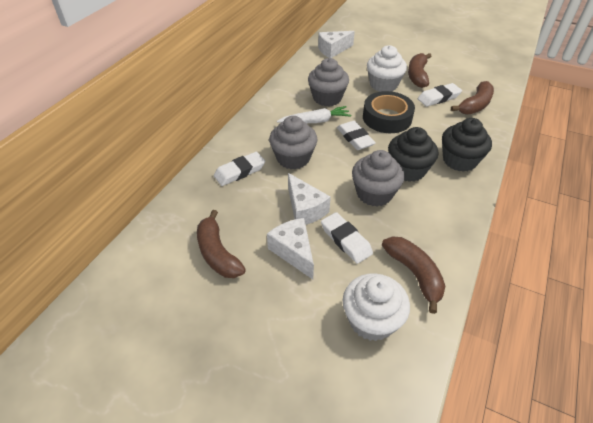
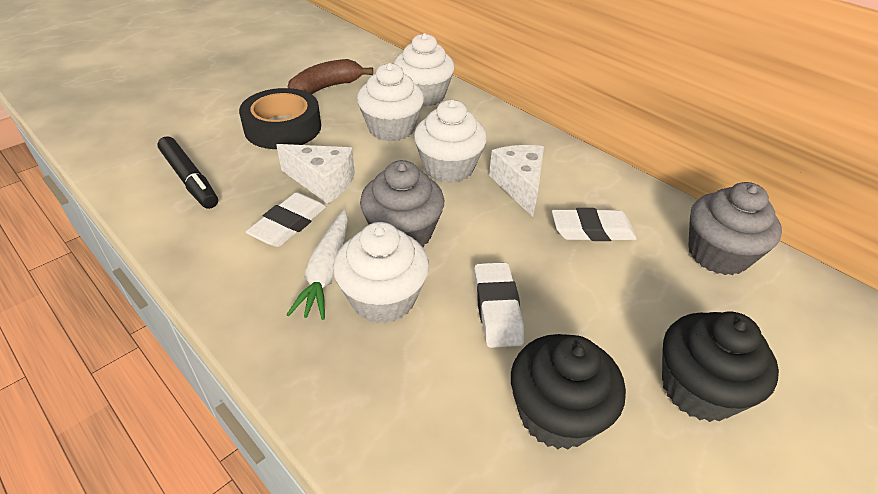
black marker: none = 0 -> [157,136,218,209] = 1
brown banana: [197,210,246,278] [382,236,445,314] [408,53,431,88] [451,81,494,115] = 4 -> [288,59,373,94] = 1
grey cupcake: [269,116,317,169] [308,58,349,106] [352,150,405,206] = 3 -> [360,160,444,247] [688,182,782,275] = 2
white cheese: [267,218,314,279] [288,173,331,225] [318,31,355,58] = 3 -> [276,144,355,204] [489,145,544,217] = 2
white cupcake: [343,273,410,341] [367,45,407,92] = 2 -> [333,222,429,324] [357,63,424,141] [394,33,455,107] [414,100,487,183] = 4
white eraser: [214,152,265,186] [321,212,373,264] [337,121,376,150] [418,83,462,107] = 4 -> [246,192,327,247] [474,262,525,348] [552,208,637,241] = 3

